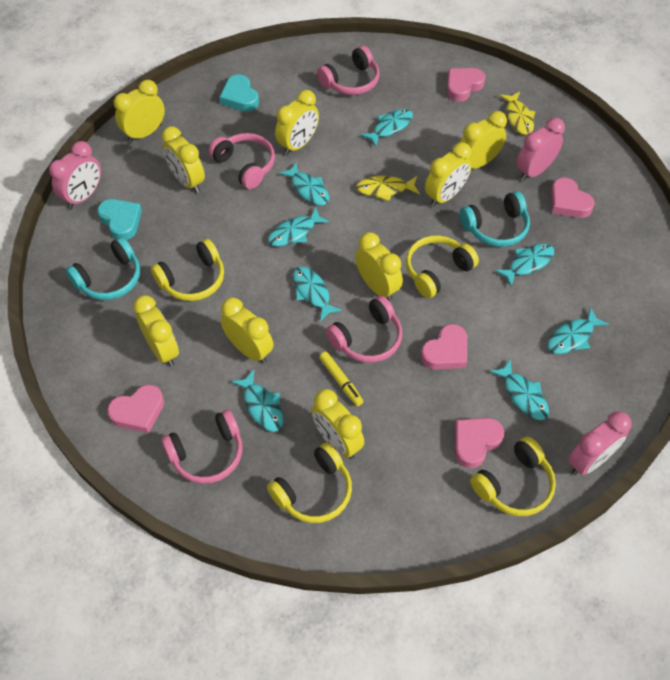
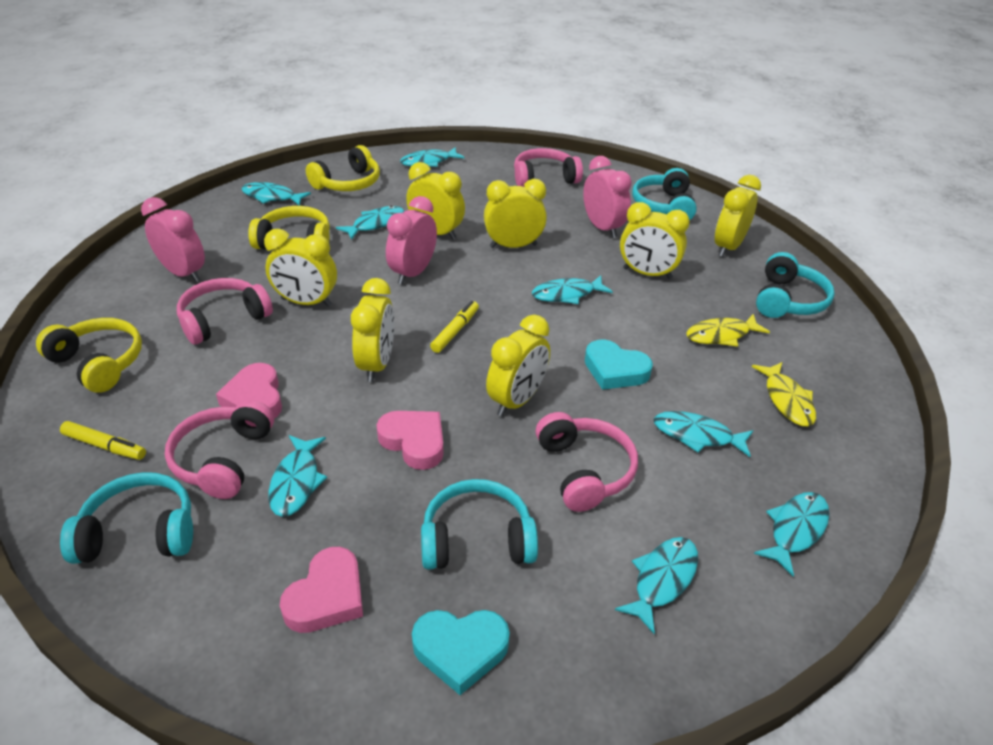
pink heart: [107,385,164,433] [420,324,467,370] [447,68,486,102] [455,418,504,468] [550,177,595,218] = 5 -> [216,363,282,418] [280,547,363,633] [377,411,444,470] = 3
turquoise headphones: [66,237,140,300] [460,191,530,247] = 2 -> [60,472,193,564] [421,479,538,570] [632,168,697,220] [756,252,835,318] = 4
yellow clock: [114,80,165,143] [133,295,179,367] [162,126,205,193] [221,297,274,363] [275,90,319,155] [311,389,364,459] [355,232,403,301] [425,142,472,207] [460,111,507,169] = 9 -> [264,229,337,307] [351,278,394,382] [406,162,465,240] [484,179,547,248] [486,315,550,416] [620,202,690,279] [715,175,761,257] = 7
yellow headphones: [151,239,224,301] [267,442,352,523] [406,235,479,298] [470,437,556,516] = 4 -> [36,318,142,393] [248,206,330,249] [306,145,380,191] = 3
yellow marker: [319,352,364,406] = 1 -> [60,421,146,460] [430,301,479,353] = 2

